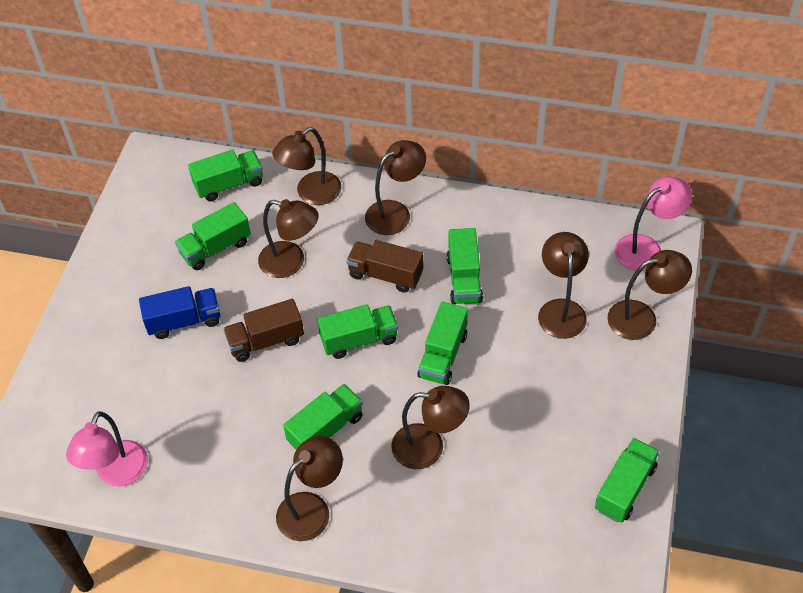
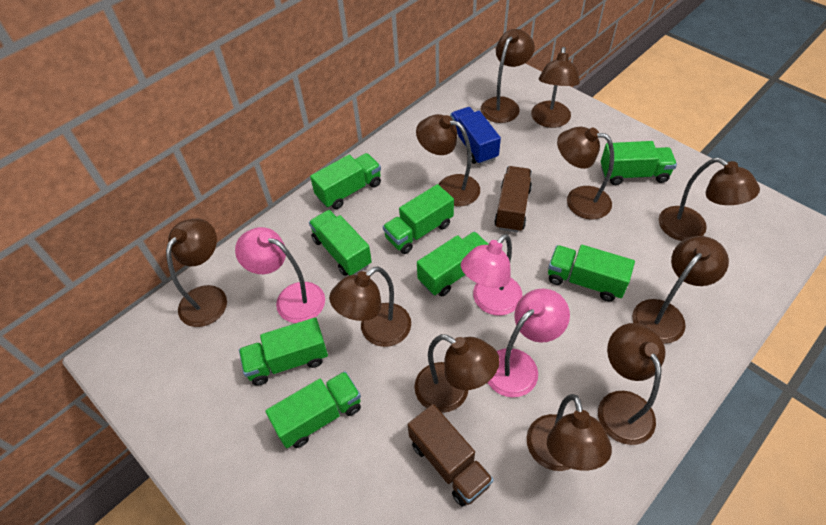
brown lamp: [258,199,319,278] [272,127,341,205] [276,436,343,541] [365,140,426,235] [391,386,470,469] [538,232,589,339] [607,250,692,340] = 7 -> [166,218,227,327] [329,266,411,347] [414,334,499,413] [416,114,480,206] [480,29,535,123] [527,394,612,471] [531,47,580,128] [557,127,614,220] [598,323,665,445] [632,236,729,344] [659,158,760,241] = 11
green truck: [175,202,251,270] [188,149,263,202] [283,384,363,450] [317,304,398,359] [417,302,468,385] [447,228,483,304] [595,438,660,523] = 7 -> [239,317,328,386] [265,371,361,448] [309,210,372,276] [310,153,381,209] [383,184,454,254] [417,232,488,296] [548,245,635,301] [601,141,677,185] = 8
pink lamp: [66,412,148,486] [615,176,692,271] = 2 -> [235,227,325,323] [461,234,522,316] [487,289,570,397] = 3

